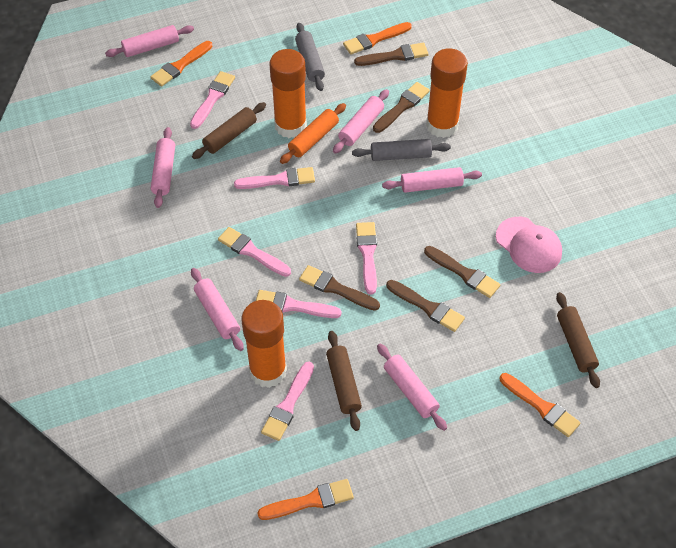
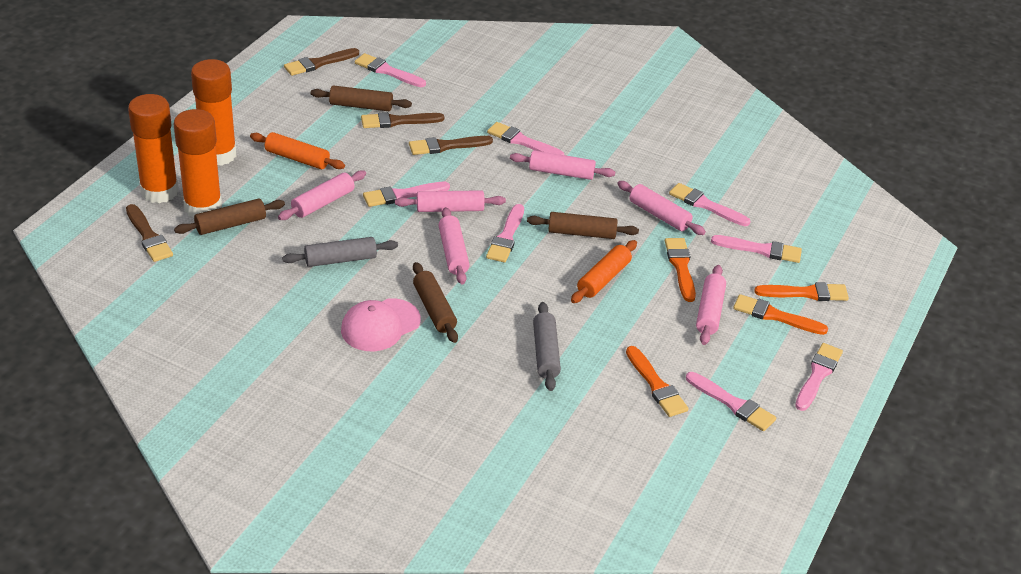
brown brush: [299,265,380,311] [354,43,428,66] [373,82,430,133] [386,280,465,332] [424,246,500,298] = 5 -> [126,204,173,262] [284,48,359,76] [361,112,444,128] [409,136,493,155] = 4
brown rolling pin: [192,102,266,159] [326,331,362,431] [556,292,600,388] = 3 -> [174,199,285,235] [311,85,412,111] [413,262,458,343] [527,212,639,239] = 4
orange rolling pin: [280,103,346,164] = 1 -> [250,132,345,169] [571,240,637,303] = 2
pink brush: [190,71,235,129] [218,227,291,277] [234,167,315,189] [256,290,342,318] [261,362,314,441] [356,222,377,294] = 6 -> [355,53,426,87] [363,182,450,207] [486,204,524,263] [487,122,564,155] [669,183,751,226] [686,372,776,431] [711,235,802,263] [795,343,843,411] = 8

